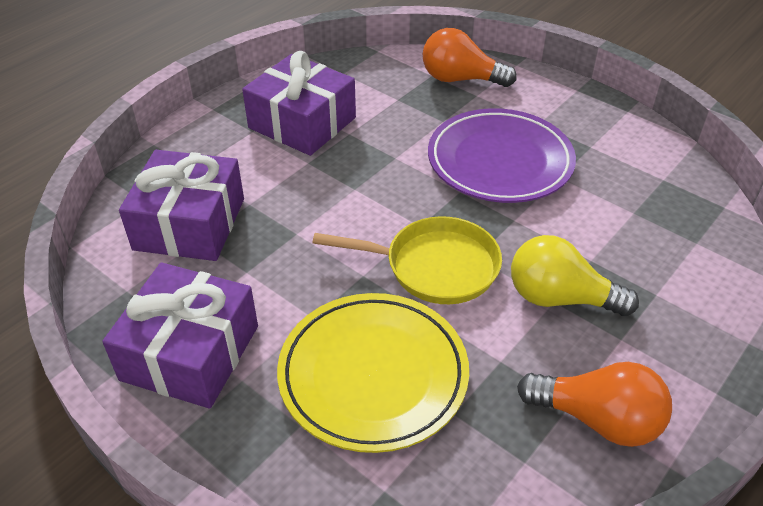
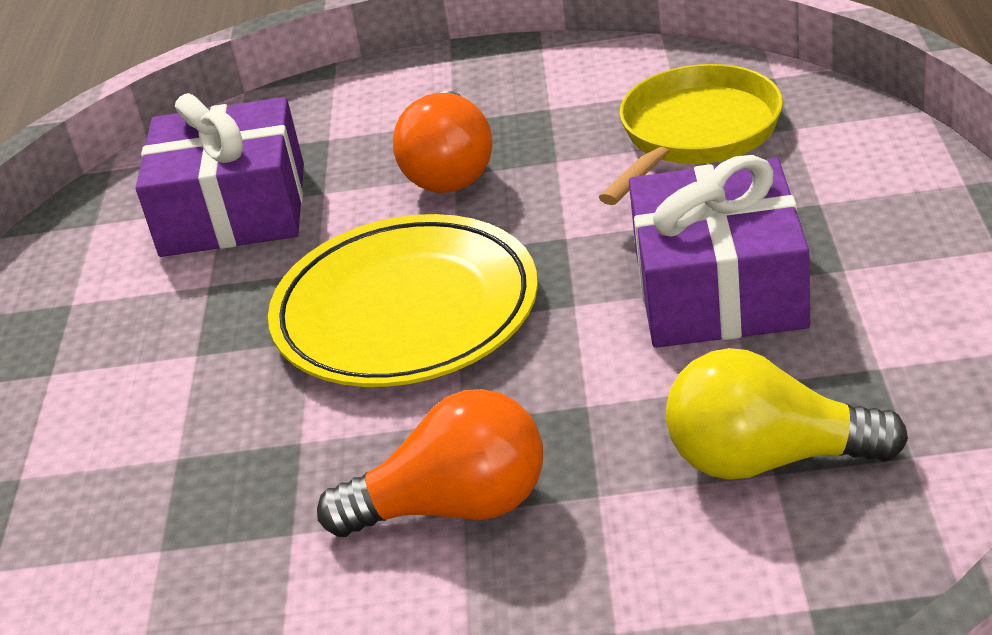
purple gift: [102,263,258,409] [119,150,244,261] [242,51,356,156] = 3 -> [136,93,304,257] [629,155,810,348] = 2
purple plate: [428,108,576,203] = 1 -> none = 0

